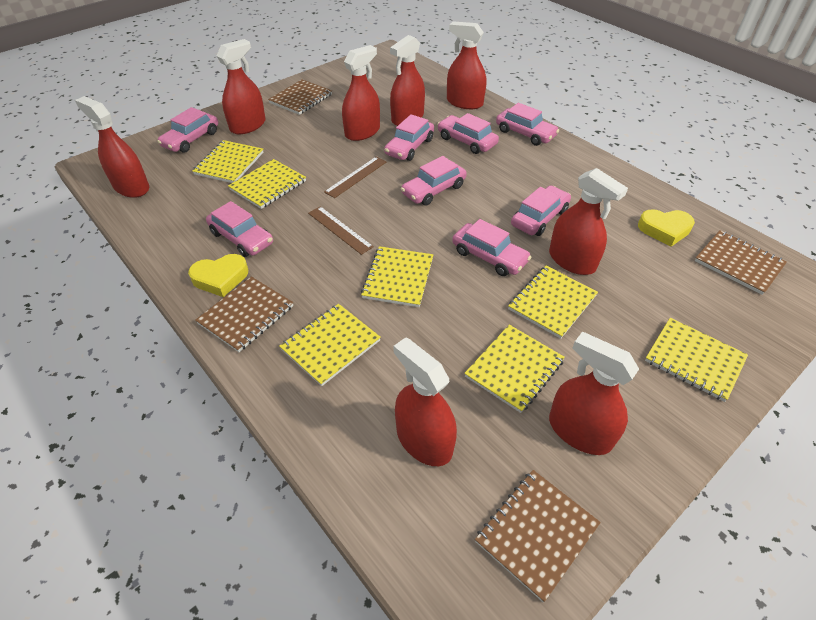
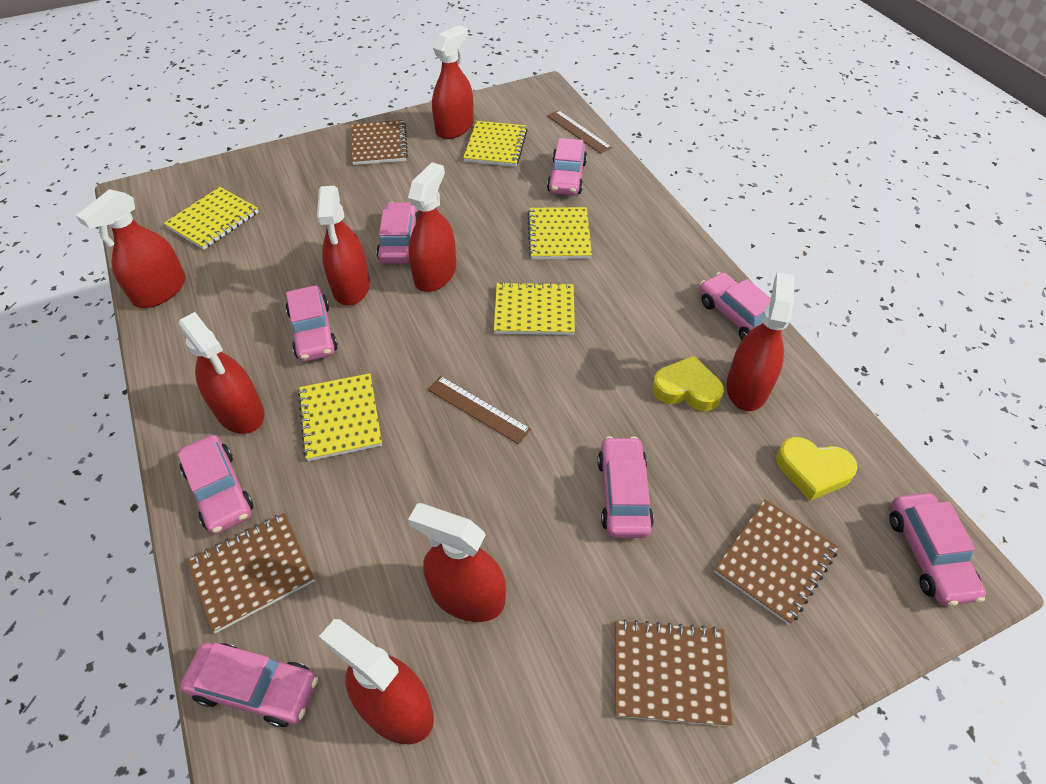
yellow notebook: [192,140,263,183] [228,159,306,209] [279,304,381,386] [361,246,433,307] [464,325,565,413] [508,266,598,339] [645,318,748,402] = 7 -> [164,187,259,250] [298,373,382,461] [463,121,528,167] [494,282,575,335] [527,207,592,259] = 5

